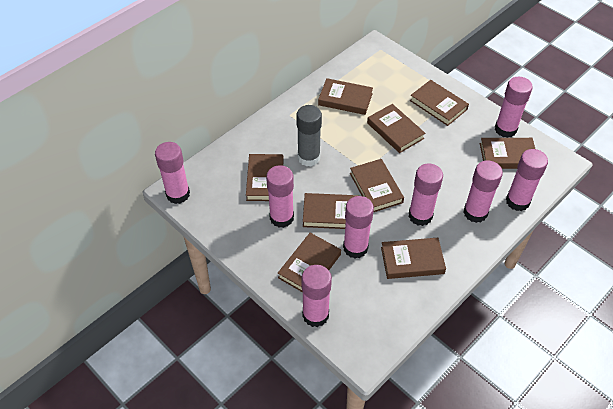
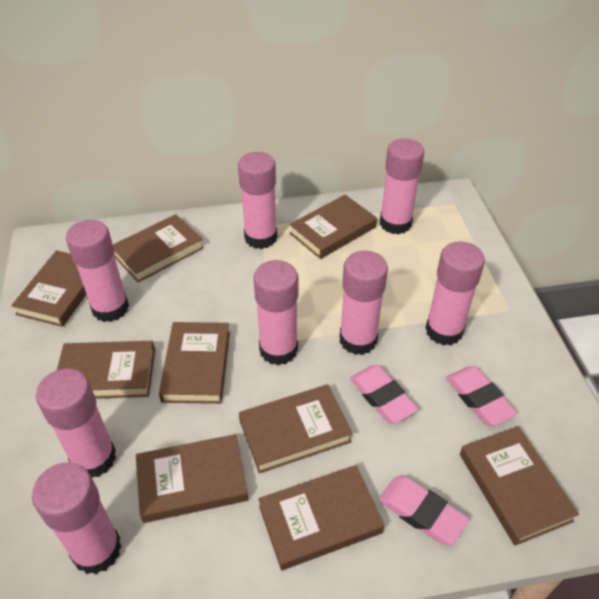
grey glue stick: [296,105,322,167] = 1 -> none = 0
pink eraser: none = 0 -> [350,365,418,423] [378,477,469,545] [446,366,517,426] = 3

